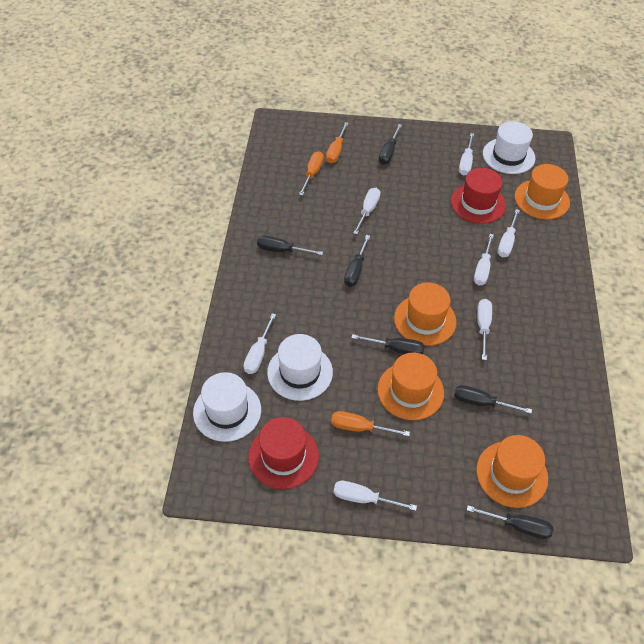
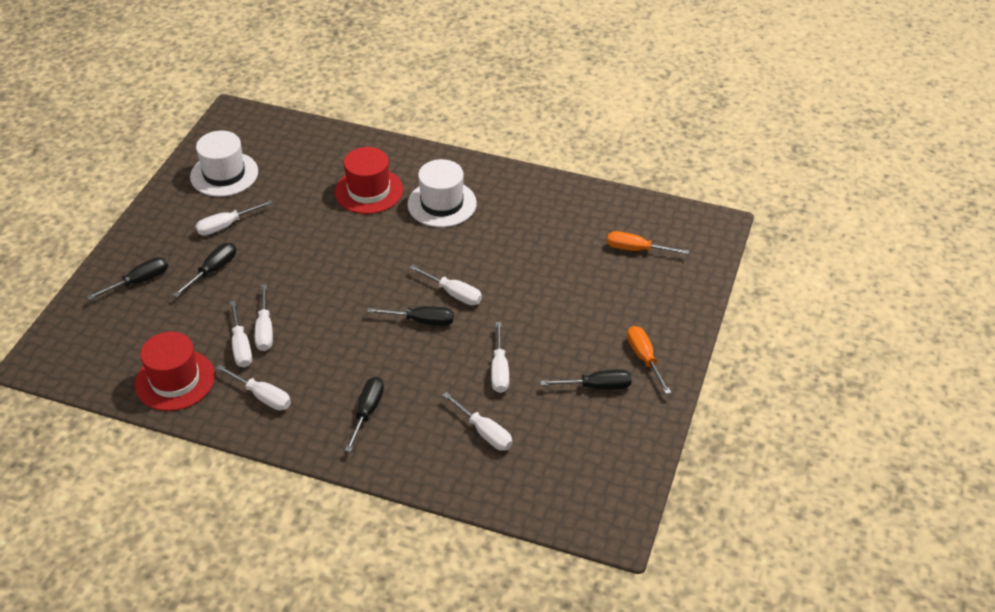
black screwdriver: [257,236,323,255] [344,235,370,287] [351,334,425,354] [379,124,402,165] [454,385,532,414] [467,505,553,539] = 6 -> [87,257,168,300] [173,243,236,297] [345,377,384,452] [367,306,454,326] [540,370,632,390] = 5
orange hat: [377,353,444,420] [394,282,456,346] [476,435,548,508] [514,164,570,219] = 4 -> none = 0
orange screwdriver: [299,151,324,196] [326,122,348,163] [331,411,410,436] = 3 -> [607,231,689,254] [627,326,671,394] = 2
white hat: [193,372,261,442] [267,334,333,401] [483,121,535,174] = 3 -> [190,131,258,197] [408,159,477,227] = 2

